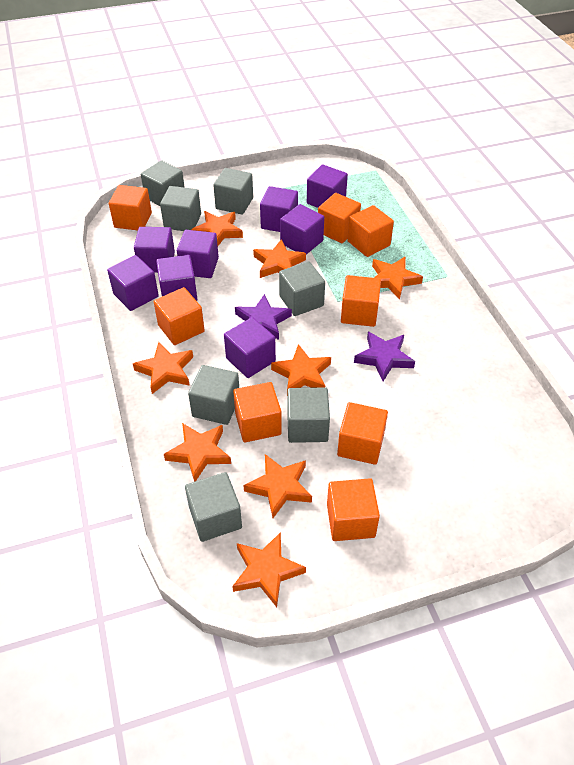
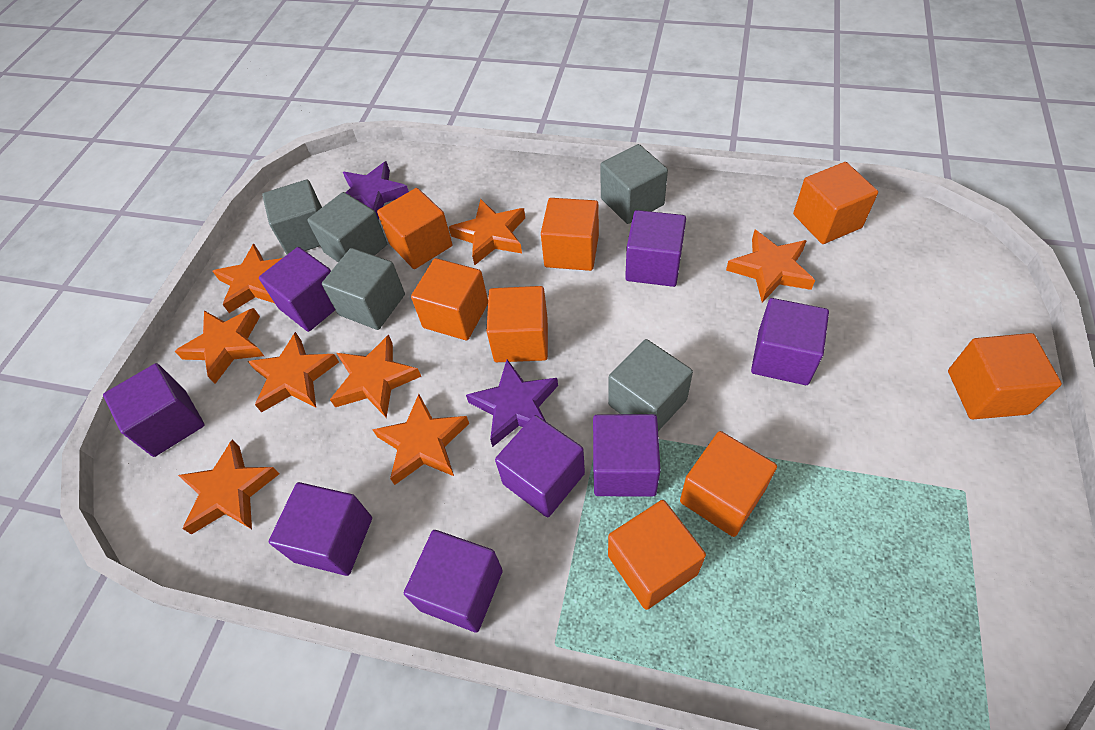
grey cube: [141,160,185,206] [160,186,201,231] [185,472,242,542] [188,365,239,425] [213,168,253,215] [279,261,325,316] [287,387,330,443] = 7 -> [262,179,322,254] [308,192,387,262] [322,248,405,330] [601,144,668,224] [608,339,693,431] = 5

